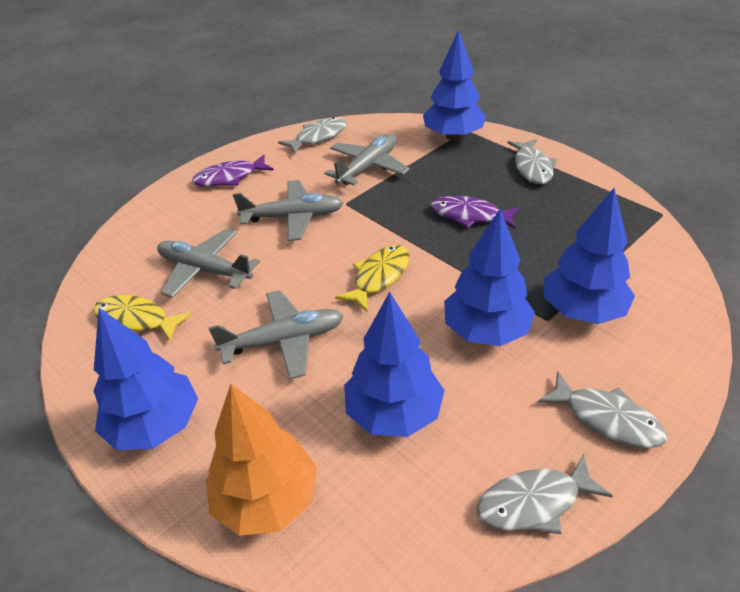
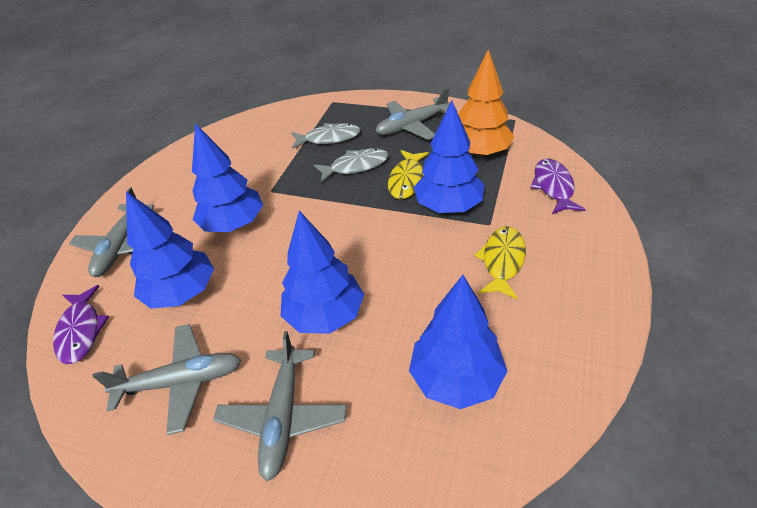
grey fish: [278,117,347,154] [477,454,612,534] [507,139,557,184] [538,371,667,448] = 4 -> [291,123,361,149] [314,148,389,182] = 2

